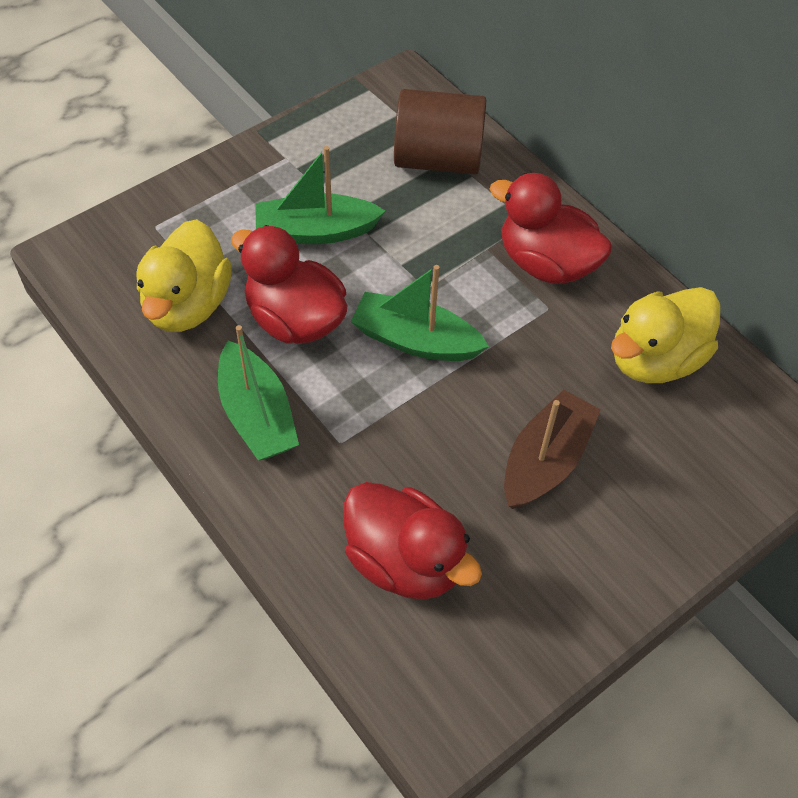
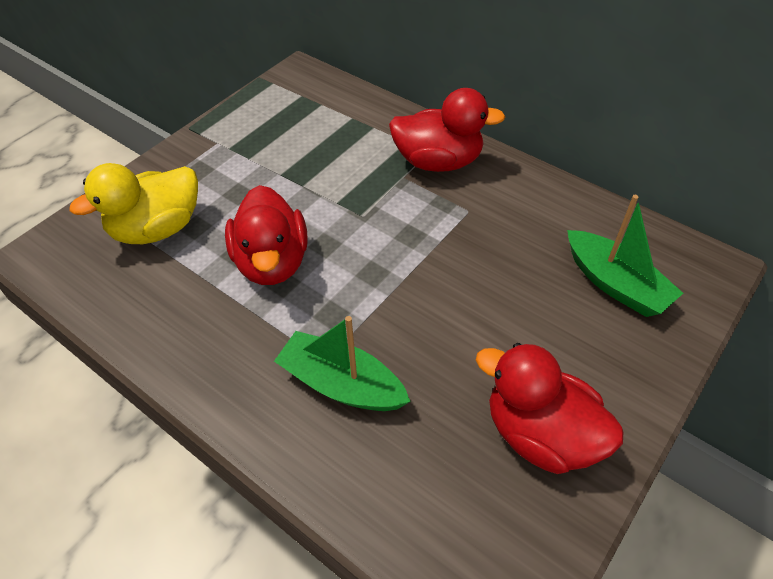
brown boat: [504,390,601,509] = 1 -> none = 0
brown cylinder: [394,89,486,174] = 1 -> none = 0
green boat: [218,325,299,460] [255,146,385,244] [351,265,489,361] = 3 -> [274,316,411,411] [567,195,683,317] = 2
yellow duck: [136,219,231,332] [611,287,721,383] = 2 -> [69,163,198,244] = 1

